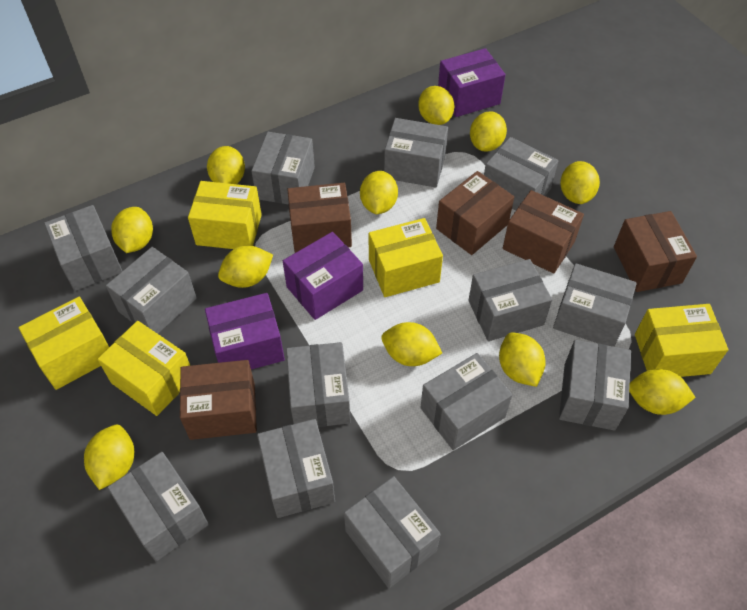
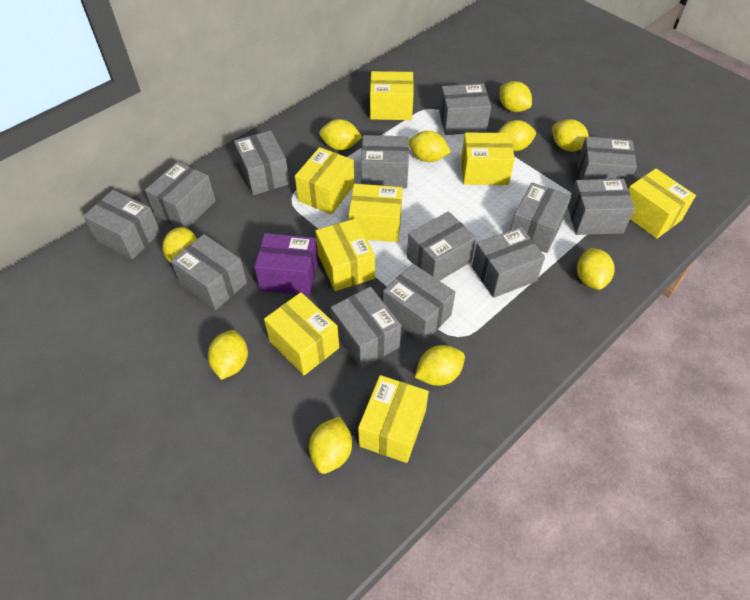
brown box: [180,360,257,440] [287,183,352,253] [436,171,514,255] [503,190,584,274] [614,211,697,292] = 5 -> none = 0
purple box: [205,293,285,369] [283,232,363,320] [438,48,506,117] = 3 -> [254,233,318,296] = 1
yellow box: [18,297,109,390] [98,321,190,416] [188,181,262,249] [369,218,443,297] [635,304,728,377] = 5 -> [264,292,339,375] [295,147,354,214] [315,218,375,291] [349,184,403,242] [358,375,429,463] [370,71,414,120] [461,133,515,185] [628,168,696,239] = 8
yellow lemon: [84,425,134,490] [111,207,153,253] [207,146,245,184] [218,246,273,288] [360,171,398,214] [381,322,442,366] [418,86,454,125] [470,111,507,152] [499,333,546,387] [560,161,600,204] [629,369,696,415] = 11 -> [163,227,197,264] [208,330,248,380] [309,417,352,474] [319,119,362,150] [409,131,451,162] [415,345,465,386] [498,120,536,151] [500,81,532,112] [552,119,589,151] [577,248,614,290] = 10

